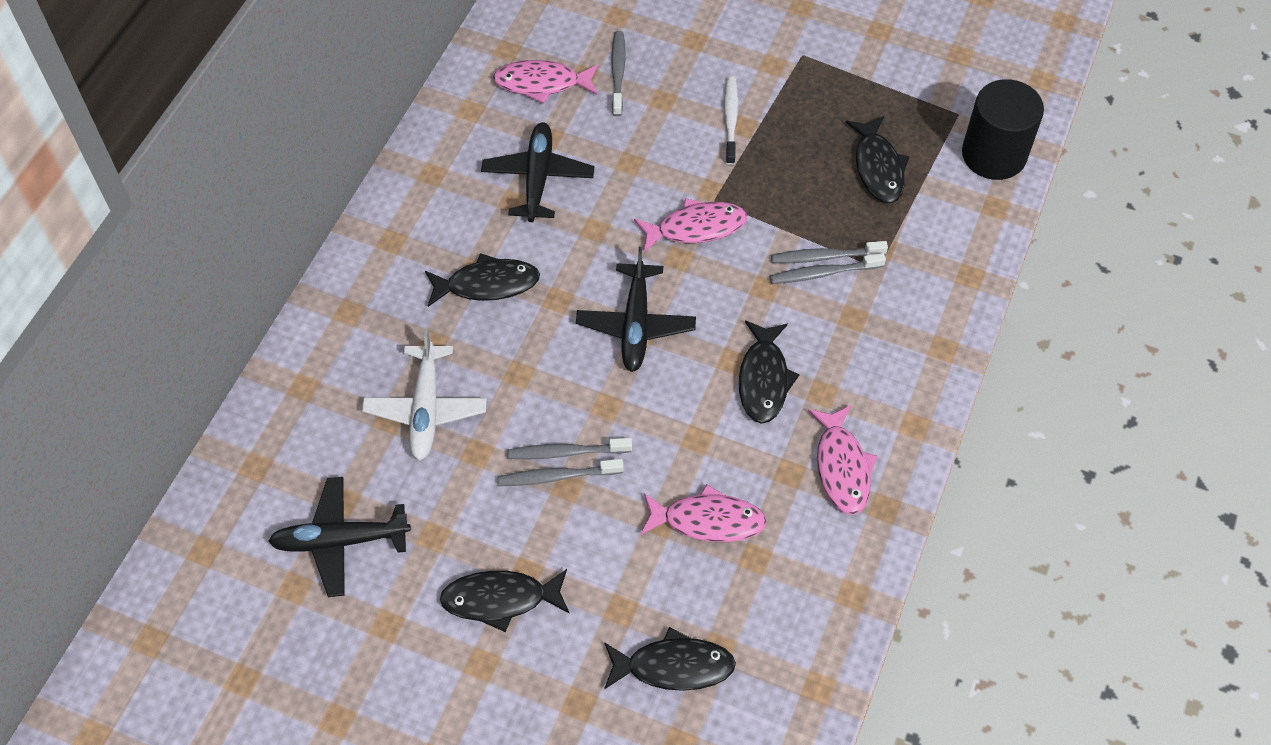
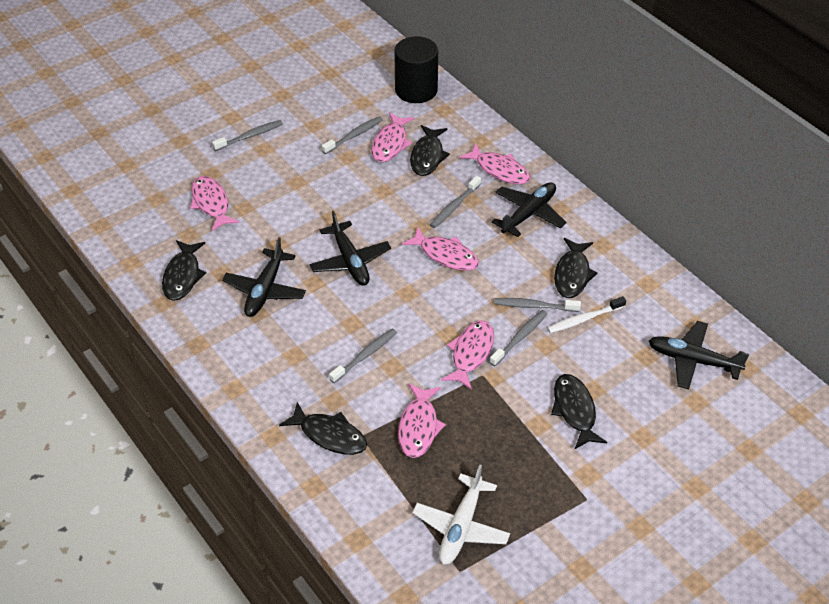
black plane: [268,477,411,597] [481,122,594,222] [576,247,696,372] = 3 -> [222,237,306,317] [309,211,391,286] [492,182,567,237] [649,321,749,389] = 4
grey toothbrush: [497,459,623,486] [507,438,632,459] [611,31,626,116] [770,253,886,284] [771,241,888,263] = 5 -> [212,120,283,151] [322,116,383,154] [329,329,397,383] [430,176,481,228] [490,310,547,366] [494,298,581,312] = 6
pink fish: [493,60,599,104] [634,198,747,253] [640,484,767,542] [808,405,877,515] = 4 -> [190,176,239,231] [371,113,414,162] [398,384,446,458] [402,227,479,271] [441,321,494,390] [459,143,530,184] = 6

